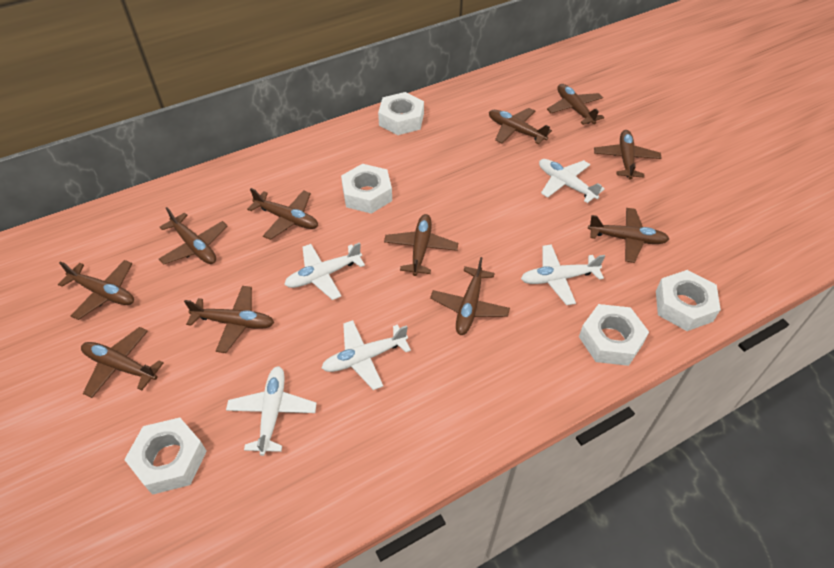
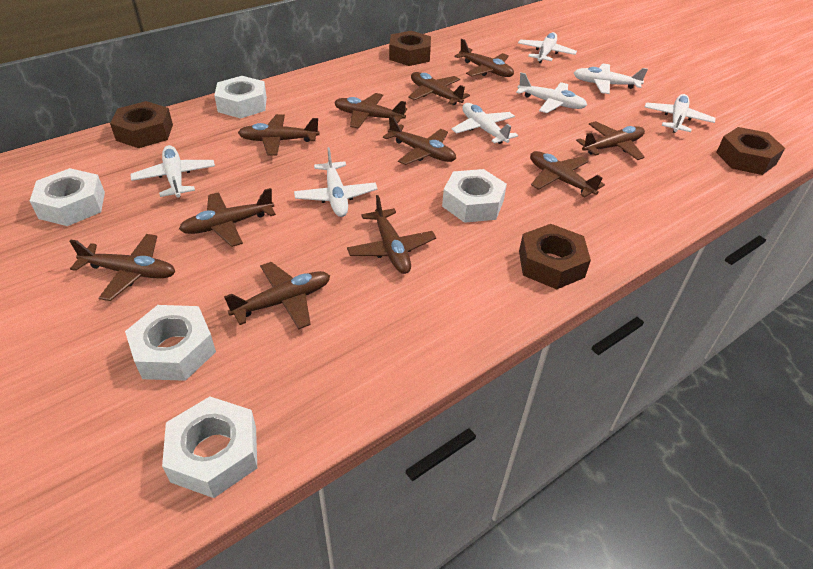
brown nut: none = 0 -> [110,101,173,148] [389,31,431,66] [519,224,591,289] [716,127,785,175] = 4
white plane: [226,366,317,456] [284,242,365,300] [322,320,411,390] [521,244,605,305] [539,159,605,203] = 5 -> [130,145,215,198] [294,147,377,217] [452,103,518,144] [516,72,587,113] [518,32,577,63] [574,64,648,94] [645,94,716,133] = 7

